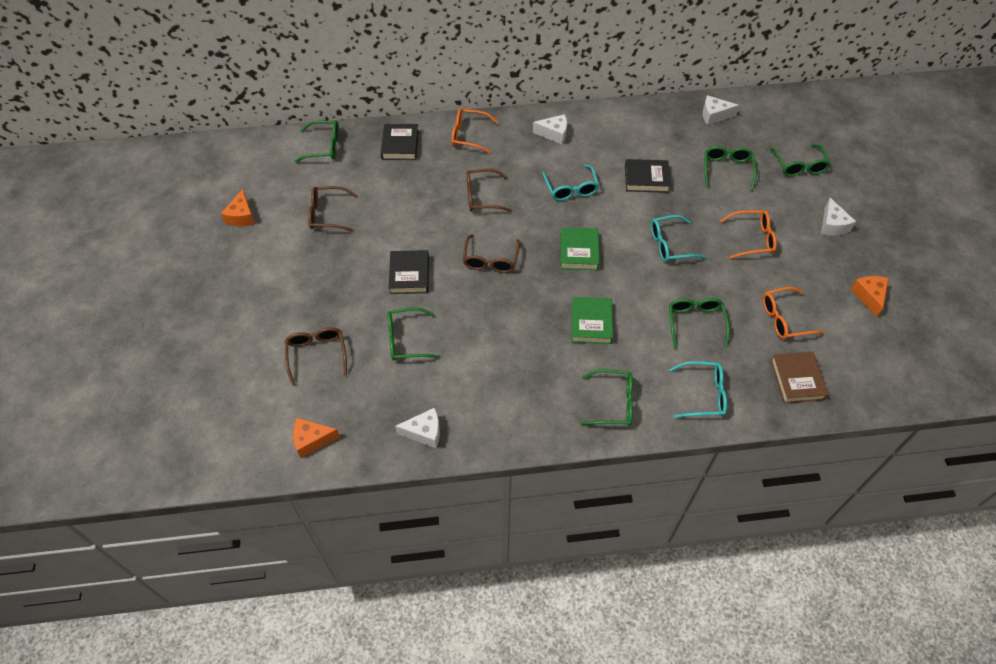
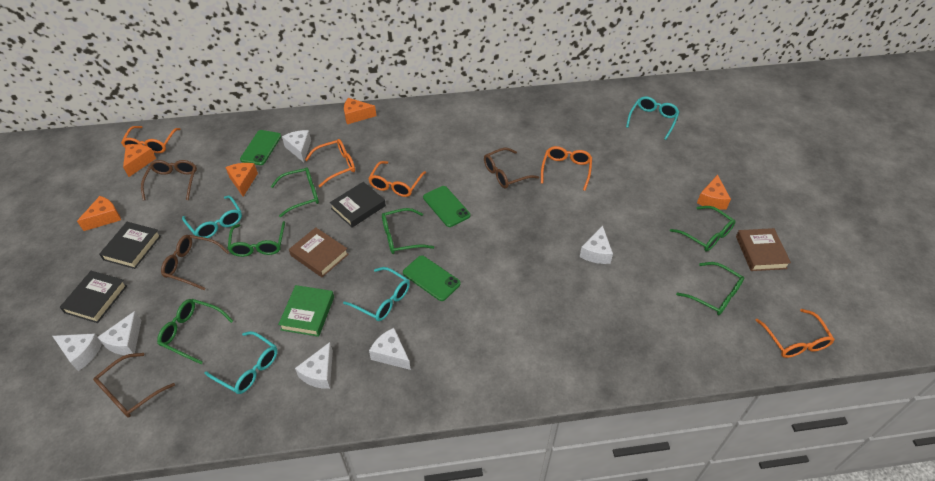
brown book: [770,352,828,403] = 1 -> [289,227,349,277] [736,228,791,271] = 2
green book: [561,228,600,270] [572,297,613,344] = 2 -> [278,285,334,337] = 1
green phone: none = 0 -> [240,130,281,165] [403,255,461,301] [423,186,470,227] = 3
orange cheese: [221,189,255,226] [293,418,340,458] [851,276,888,317] = 3 -> [77,196,121,231] [123,144,156,177] [225,163,258,197] [344,98,376,124] [697,175,731,210] = 5
orange glasses: [451,109,498,154] [720,210,777,259] [763,287,825,339] = 3 -> [121,126,180,153] [305,139,355,187] [368,161,426,197] [541,146,592,191] [755,309,835,358] = 5
turquoise glasses: [542,164,599,201] [651,215,706,262] [669,361,727,418] = 3 -> [182,195,242,238] [204,331,278,394] [343,267,410,321] [626,96,680,140] = 4
white cheese: [395,408,440,448] [533,114,567,145] [703,95,739,125] [821,198,856,236] = 4 -> [53,333,102,371] [97,311,141,355] [282,130,311,162] [295,342,333,389] [369,328,411,370] [580,225,613,264] = 6

